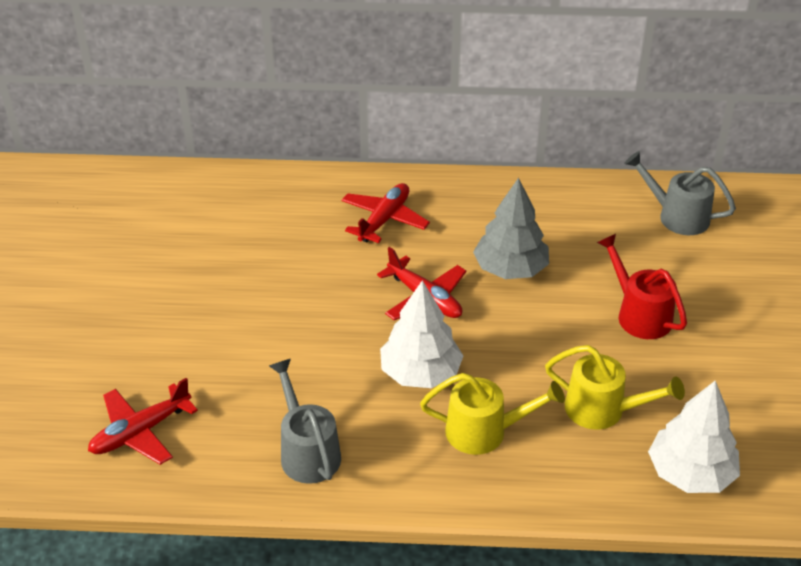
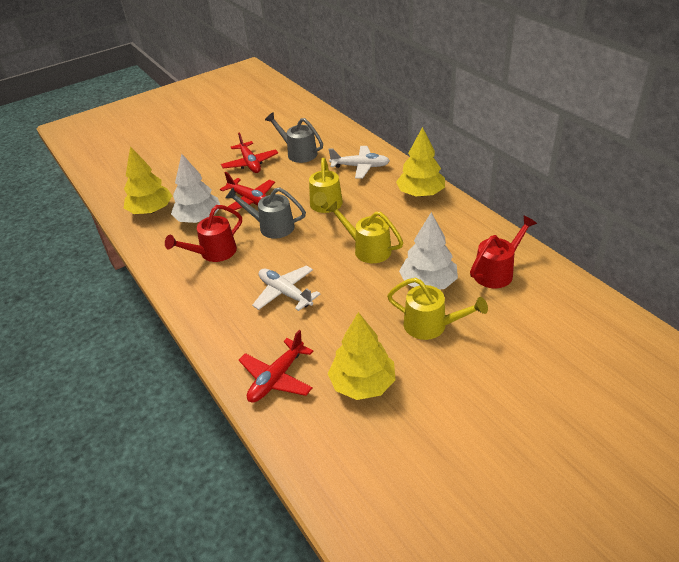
grey tree: [473,178,549,279] = 1 -> none = 0
red watering can: [597,234,687,339] = 1 -> [165,205,242,262] [470,216,537,288] = 2
white plane: none = 0 -> [252,265,320,311] [328,146,390,179] = 2
yellow tree: none = 0 -> [124,146,172,214] [328,312,396,400] [396,127,445,197] = 3
yellow watering can: [420,373,565,455] [545,345,685,430] = 2 -> [309,158,343,213] [326,201,403,263] [387,278,488,340] = 3

